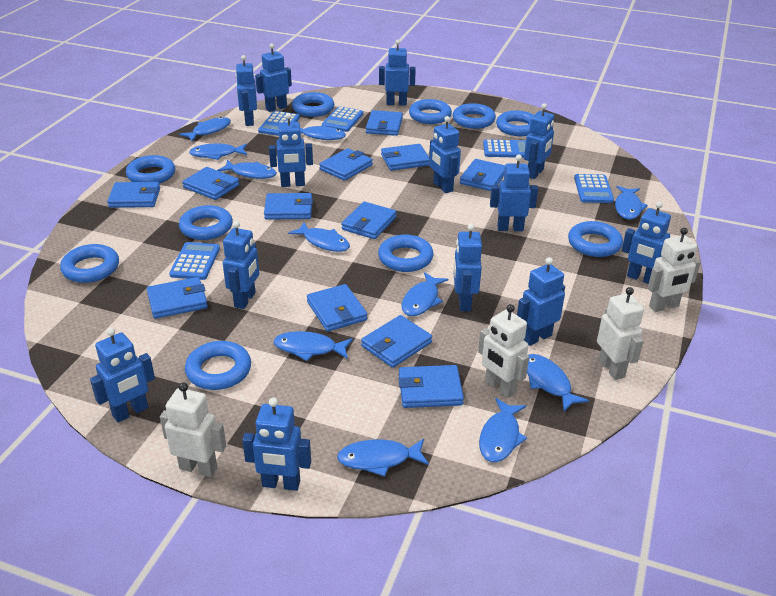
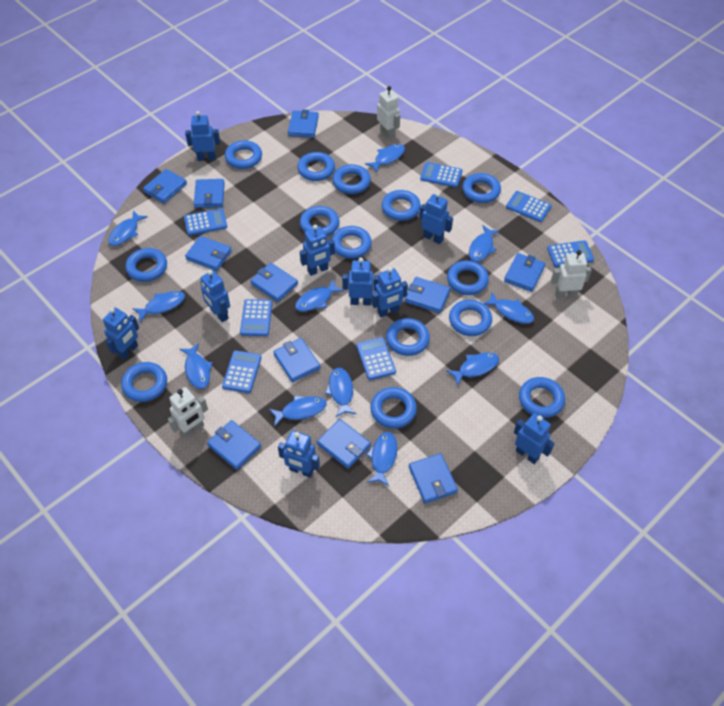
blue calculator: [169,242,220,280] [258,111,300,136] [322,106,363,132] [483,139,526,158] [574,174,614,203] = 5 -> [184,208,227,236] [222,351,262,393] [240,299,272,336] [356,337,396,380] [420,162,462,187] [506,191,552,222] [547,240,594,267] = 7
blue ring: [60,244,119,283] [126,155,175,183] [179,205,233,240] [185,341,251,390] [292,92,334,117] [378,235,434,272] [409,99,452,124] [452,103,496,129] [496,110,534,136] [568,221,623,257] = 10 -> [121,362,167,402] [126,248,167,282] [225,140,262,169] [297,152,335,181] [300,206,340,236] [332,226,372,259] [333,164,371,194] [370,387,417,429] [382,190,421,221] [386,318,430,356] [447,261,489,295] [449,300,492,336] [462,173,501,203] [519,377,565,418] = 14
blue robot: [90,327,155,422] [223,221,259,309] [236,55,257,126] [242,398,311,491] [255,44,292,112] [269,113,313,187] [379,40,416,105] [429,116,461,193] [454,224,482,311] [490,155,538,231] [517,257,565,346] [524,103,554,179] [622,201,671,284] = 13 -> [103,308,139,360] [185,111,220,161] [200,270,230,322] [278,430,320,478] [300,225,335,276] [342,258,378,305] [372,267,408,317] [419,192,453,244] [514,413,555,464] = 9
blue wallet: [107,182,160,208] [147,277,208,319] [182,167,239,200] [264,193,313,220] [307,284,367,332] [319,148,373,181] [341,201,396,239] [361,315,432,368] [366,110,403,136] [381,144,430,171] [399,365,464,408] [460,159,505,191] = 12 -> [143,169,187,203] [185,236,232,271] [194,179,225,208] [207,420,261,470] [250,263,298,302] [273,338,321,382] [288,109,319,138] [317,419,371,469] [405,277,450,313] [409,453,458,503] [504,253,545,292] = 11
white robot: [160,383,226,477] [478,304,529,398] [597,287,644,380] [648,228,701,312] = 4 -> [168,387,208,438] [377,86,400,140] [551,250,592,298] = 3

